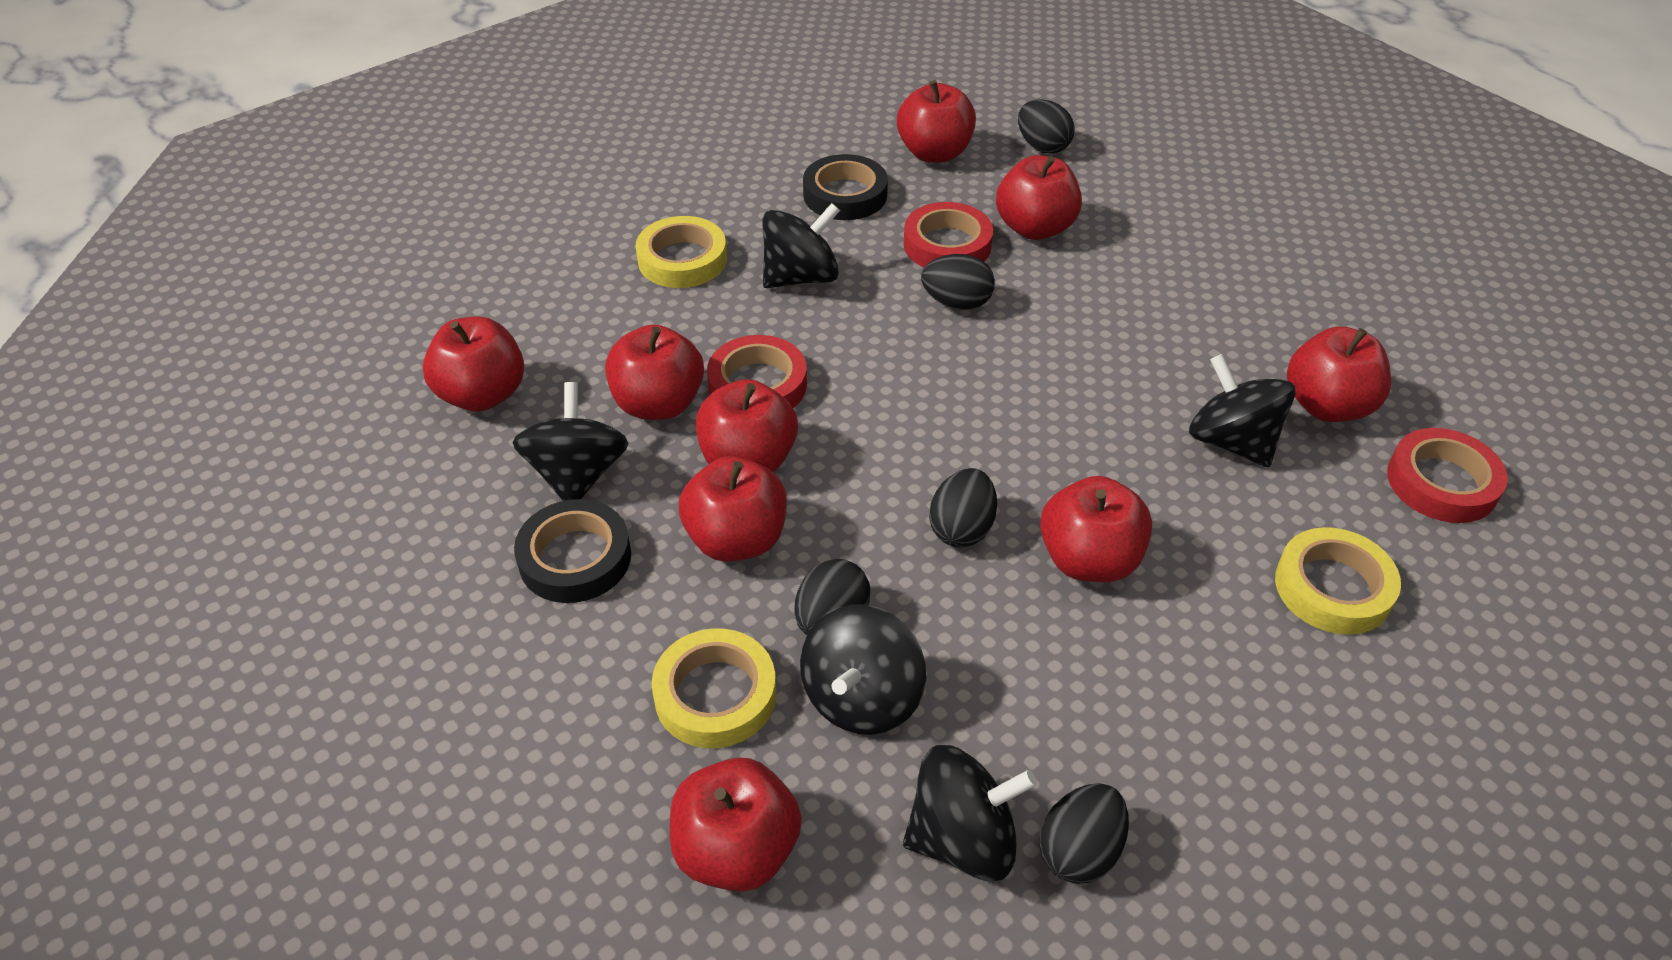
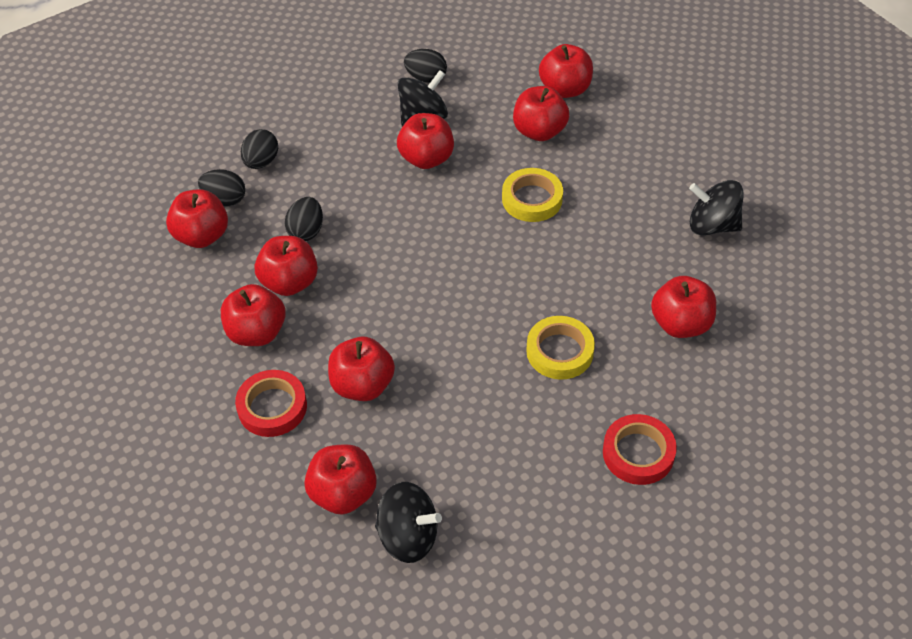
black egg: [795,559,870,635] [921,254,995,310] [929,468,997,547] [1018,99,1074,154] [1039,783,1129,884] = 5 -> [198,169,245,206] [241,129,278,169] [285,197,323,241] [404,49,447,83] = 4
black spinning top: [512,382,629,501] [762,203,840,288] [800,604,926,735] [903,745,1037,881] [1189,354,1296,468] = 5 -> [375,482,442,563] [398,70,448,127] [689,180,744,235] = 3
black tape: [514,499,631,603] [803,154,888,220] = 2 -> none = 0
red tape: [707,335,807,408] [904,202,993,267] [1387,428,1508,523] = 3 -> [235,370,307,437] [603,414,677,485] = 2
yellow tape: [636,216,727,288] [652,628,776,748] [1275,527,1401,635] = 3 -> [502,168,563,222] [526,316,595,380] = 2

